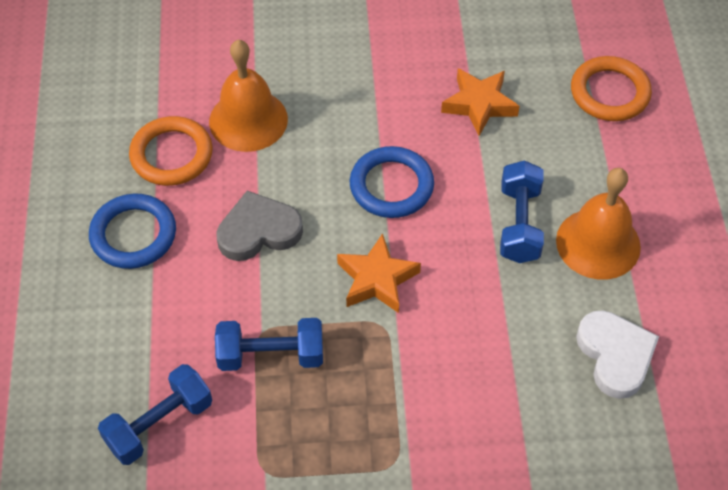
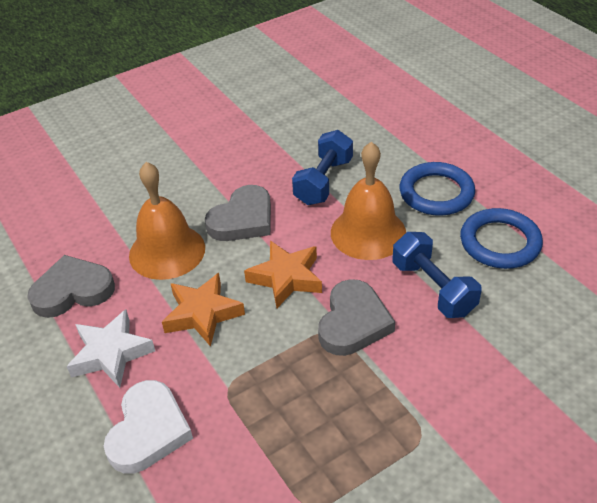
blue dumbbell: [98,364,212,465] [215,318,323,371] [500,160,544,263] = 3 -> [292,130,353,205] [392,232,482,318] = 2
grey heart: [216,191,303,261] = 1 -> [27,255,115,318] [205,185,271,241] [318,279,395,356] = 3
orange ring: [129,116,213,186] [571,56,652,121] = 2 -> none = 0
white star: none = 0 -> [66,309,155,388] = 1

